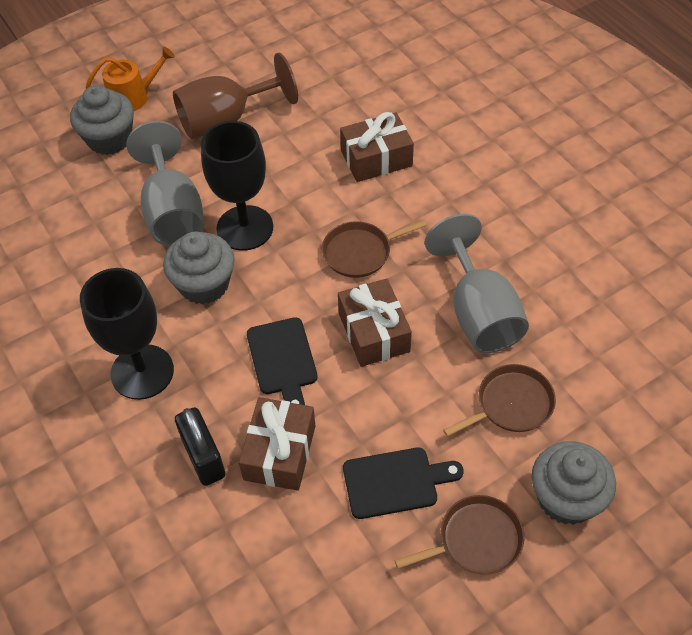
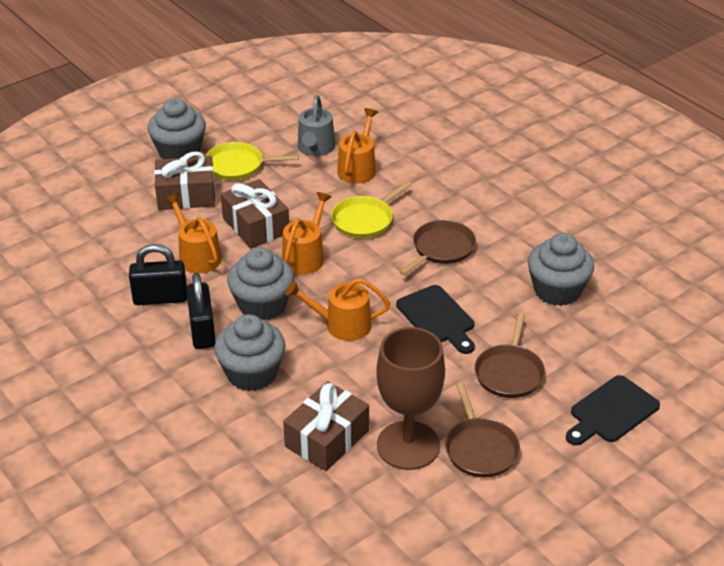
black goblet: [80,268,174,400] [201,121,273,251] = 2 -> none = 0
black padlock: [175,407,225,486] = 1 -> [129,244,187,305] [186,273,216,349] = 2
grey cupcake: [70,85,134,155] [163,232,235,305] [531,441,616,525] = 3 -> [148,98,206,159] [214,314,286,391] [227,247,294,320] [528,233,594,306] = 4
grey goblet: [126,121,204,246] [425,214,529,353] = 2 -> none = 0
grey watering can: none = 0 -> [298,95,335,156] = 1
orange watering can: [86,46,175,111] = 1 -> [164,193,222,273] [282,192,331,274] [286,278,390,341] [337,108,378,184] = 4
yellow pan: none = 0 -> [205,142,298,180] [331,181,412,238] = 2

